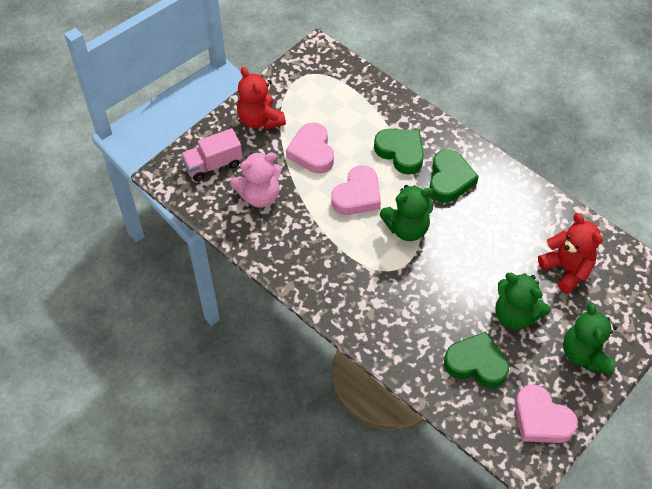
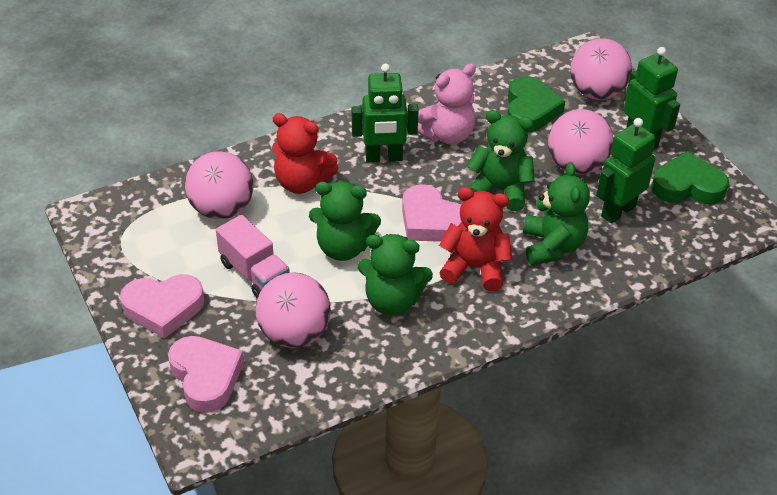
green heart: [374,129,424,175] [429,150,479,202] [444,331,509,388] = 3 -> [507,76,565,132] [652,151,729,205] = 2
green robot: none = 0 -> [352,64,419,162] [596,118,656,224] [624,47,680,150] = 3
green teddy bear: [380,185,433,241] [495,273,550,330] [563,302,617,374] = 3 -> [309,181,381,261] [358,234,433,315] [466,110,535,211] [523,162,590,265] = 4
pink ball: none = 0 -> [185,151,253,219] [255,272,331,348] [548,109,614,174] [570,38,632,100] = 4

